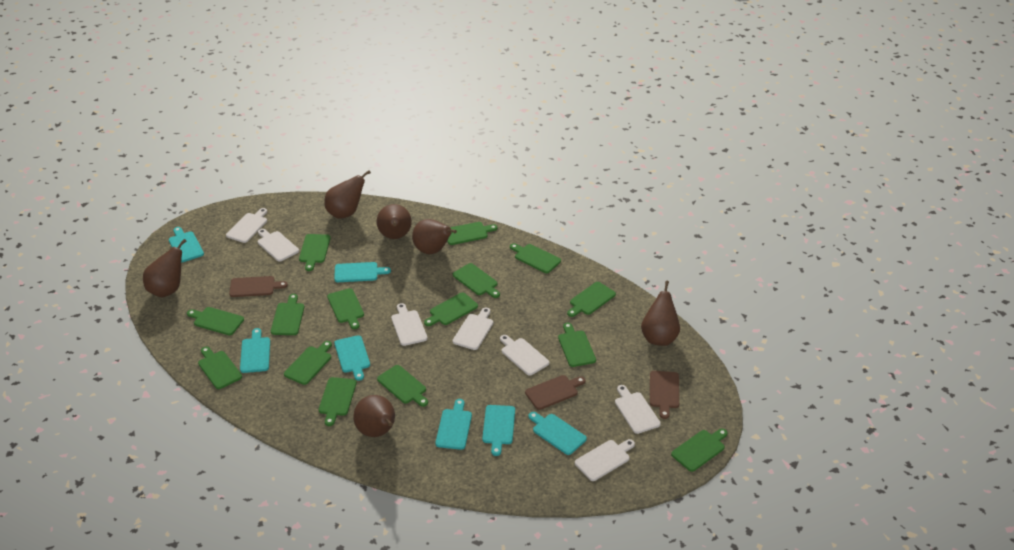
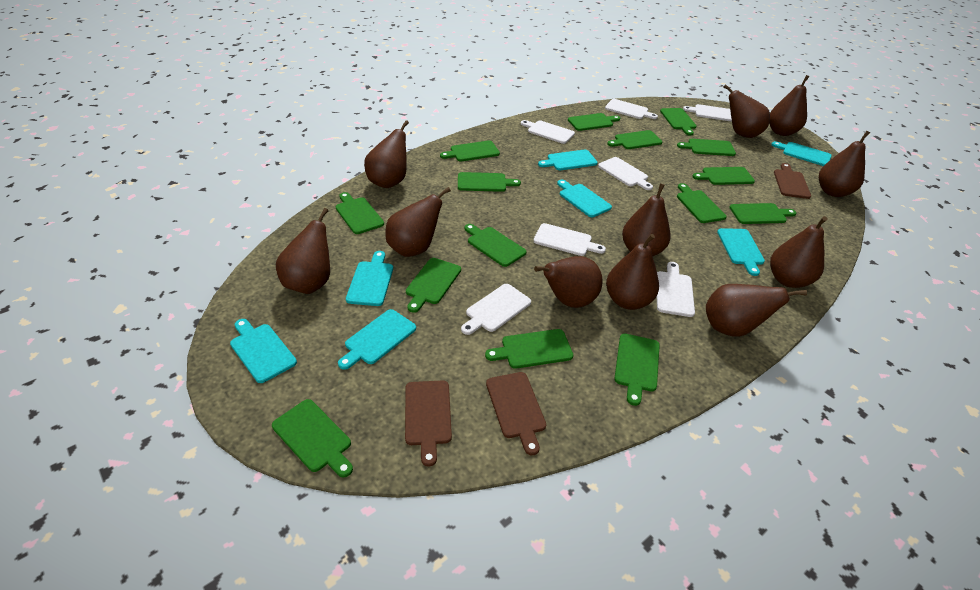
brown pear: [143,239,187,298] [325,170,371,219] [353,395,395,437] [377,204,412,239] [412,219,457,254] [641,281,680,346] = 6 -> [276,208,330,294] [364,120,409,188] [385,187,451,257] [534,256,603,308] [606,234,659,310] [622,183,671,256] [706,284,807,337] [723,84,770,138] [769,75,810,136] [770,216,828,288] [819,131,870,197] = 11

